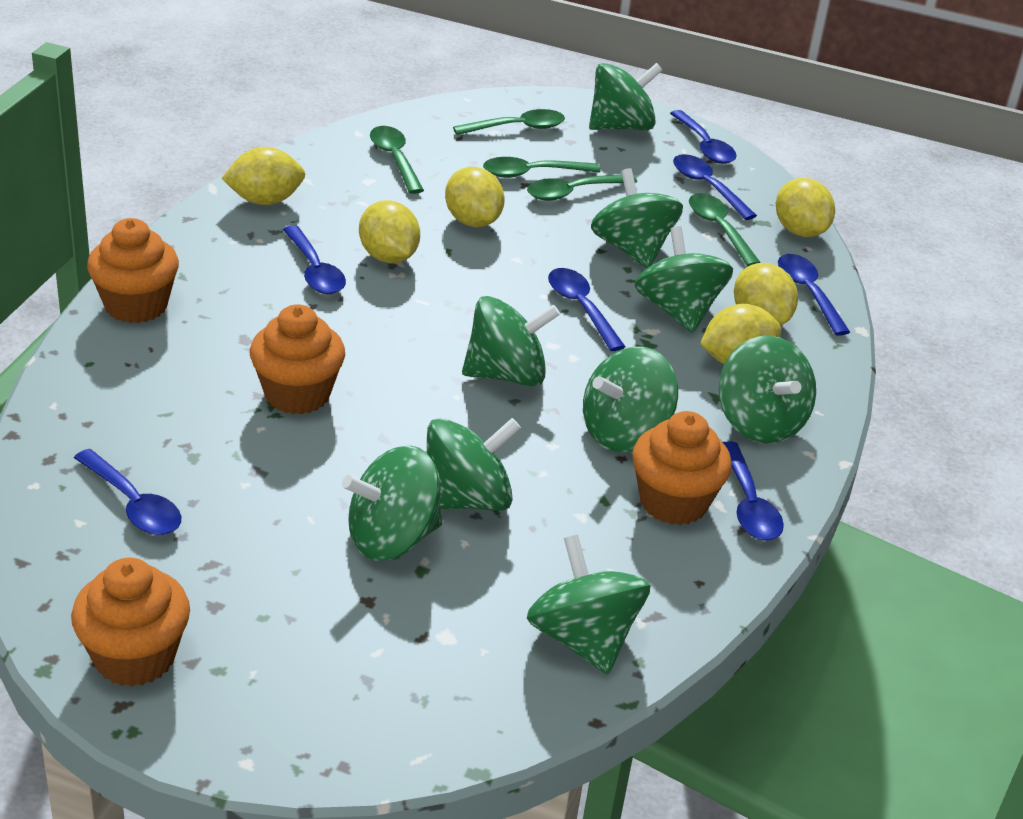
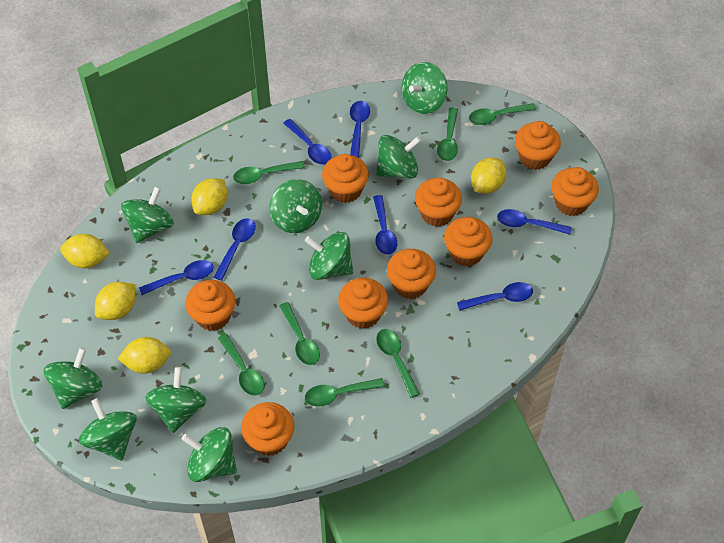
green spoon: [370,126,424,194] [453,109,565,135] [483,157,601,178] [527,174,637,201] [689,193,761,267] = 5 -> [218,334,265,396] [233,161,305,184] [279,302,320,365] [305,378,385,407] [376,329,420,398] [437,107,458,161] [469,103,536,125] = 7
orange cupcake: [71,558,190,687] [87,218,179,323] [250,304,345,414] [632,411,732,525] = 4 -> [185,280,235,331] [241,402,294,456] [322,154,369,203] [338,278,388,329] [387,249,436,299] [415,177,462,227] [444,217,493,267] [515,121,561,170] [551,167,599,216] = 9
yellow lemon: [221,147,305,205] [359,200,420,263] [445,167,505,227] [700,304,781,364] [734,263,798,325] [776,178,835,237] = 6 -> [60,234,110,268] [95,282,136,320] [118,337,171,374] [191,178,228,215] [471,158,506,194] = 5

